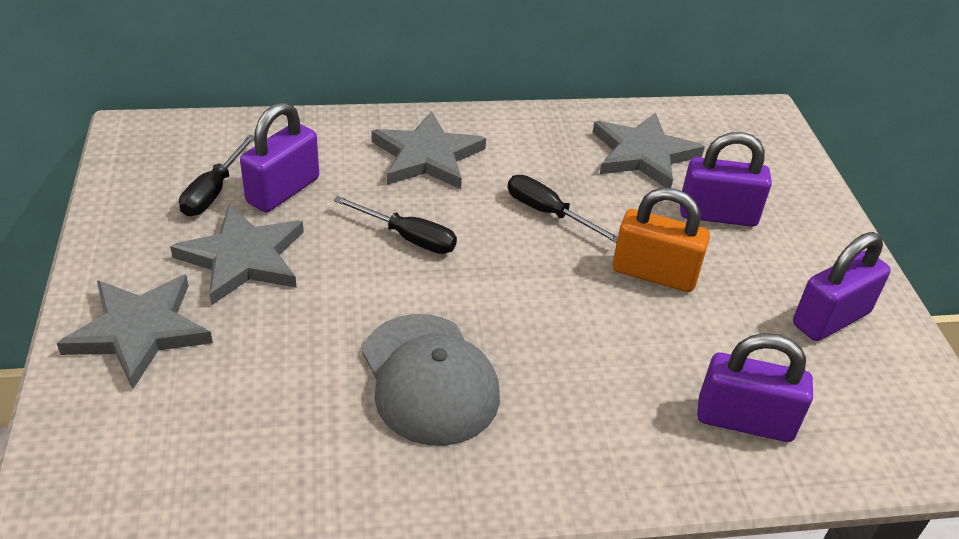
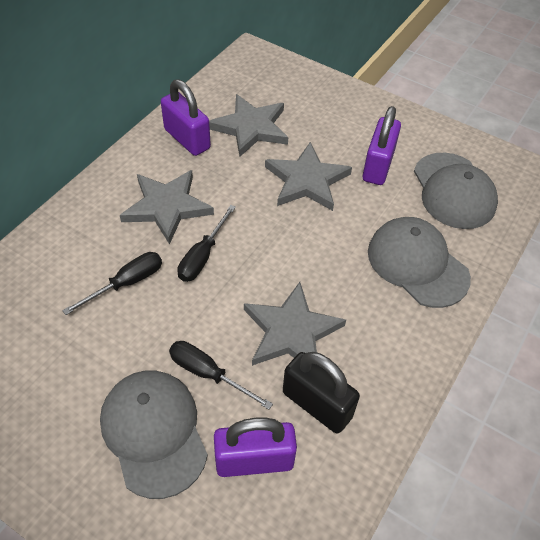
black padlock: none = 0 -> [283,352,360,434] = 1
grey cap: [362,314,500,446] = 1 -> [100,370,208,499] [368,217,471,308] [414,153,498,229] = 3
orange padlock: [612,187,710,292] = 1 -> none = 0
purple padlock: [240,102,319,212] [680,132,772,227] [697,333,813,442] [793,232,891,341] = 4 -> [161,79,211,156] [214,418,297,477] [363,106,401,185] = 3

